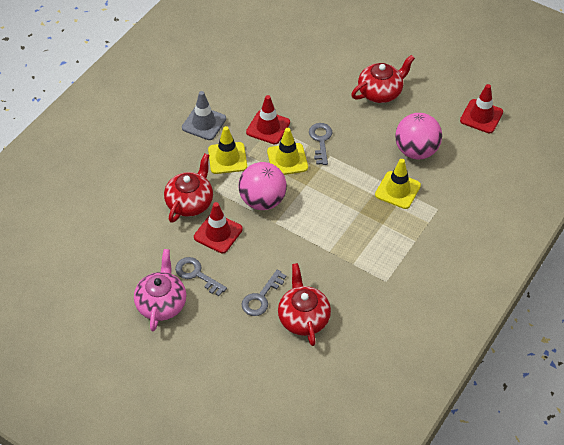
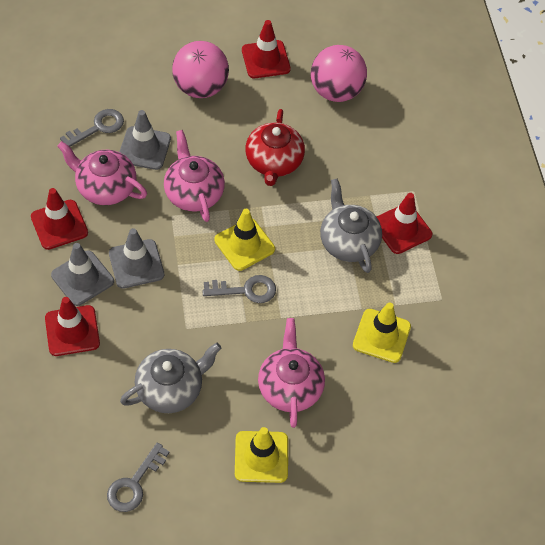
grey teapot: none = 0 -> [120,343,221,413] [320,179,382,273] = 2
grey traffic cone: [182,91,226,140] = 1 -> [51,243,114,306] [109,228,164,289] [119,110,171,170] = 3
pink teapot: [134,249,186,331] = 1 -> [57,141,147,205] [164,130,225,222] [258,318,325,428] = 3
red teapot: [164,153,213,223] [278,263,331,346] [351,55,415,103] = 3 -> [245,109,305,186] = 1
red traffic cone: [194,202,243,253] [246,95,290,144] [460,84,503,133] = 3 -> [31,188,88,250] [45,297,100,356] [242,20,291,78] [377,193,432,254] = 4

